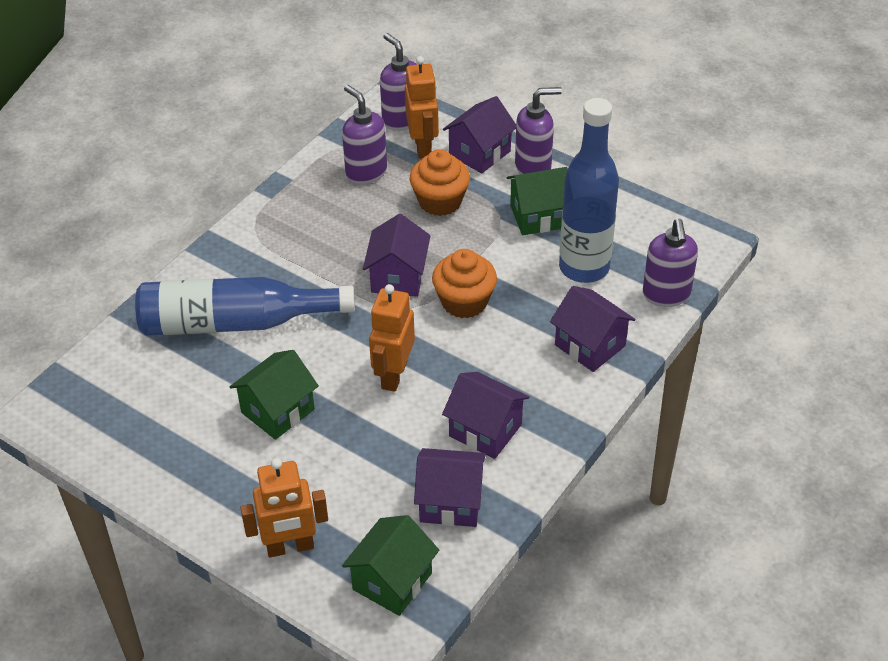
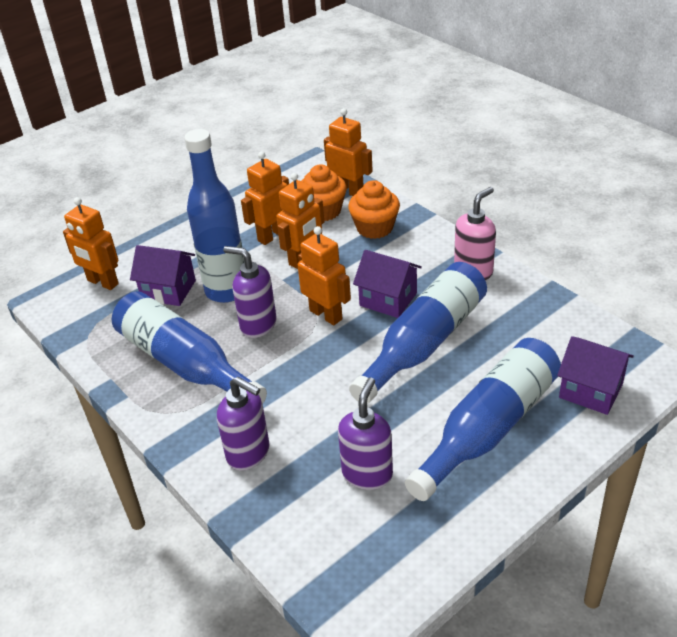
blue bottle: [135,277,355,336] [559,98,619,283] = 2 -> [112,291,267,404] [184,129,245,303] [349,262,487,404] [405,338,561,501] = 4
green house: [230,350,319,440] [342,515,439,616] [507,167,568,235] = 3 -> none = 0
orange robot: [241,458,328,557] [369,284,415,392] [405,56,439,159] = 3 -> [63,197,119,290] [241,151,289,245] [277,173,324,269] [298,226,351,325] [324,108,373,196] = 5
pink soap dispenser: none = 0 -> [454,187,496,280] = 1
purple house: [363,214,431,297] [414,448,486,527] [442,372,529,459] [443,96,516,174] [550,286,635,372] = 5 -> [130,245,196,306] [353,250,422,318] [557,336,634,415] = 3
purple soap dispenser: [342,85,387,184] [380,33,417,131] [515,87,562,174] [643,219,698,307] = 4 -> [217,377,269,471] [223,246,276,338] [338,377,393,490] = 3

